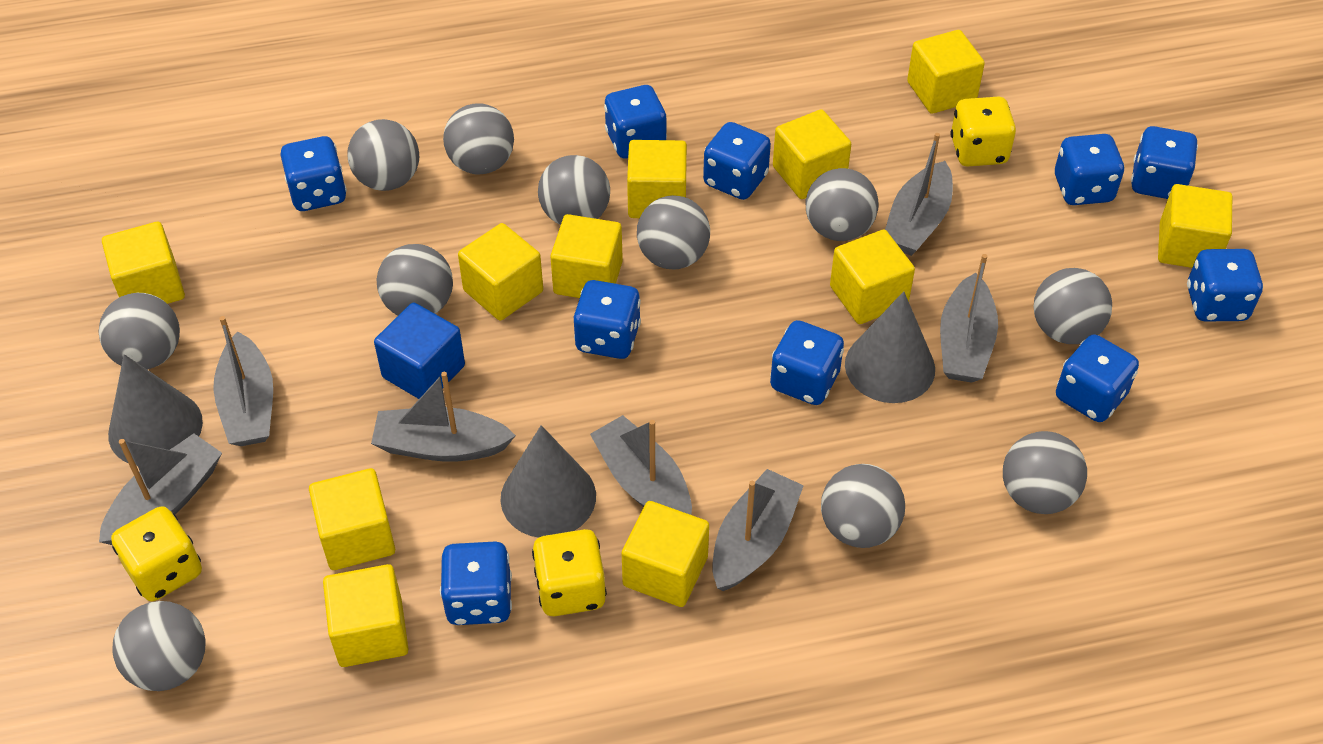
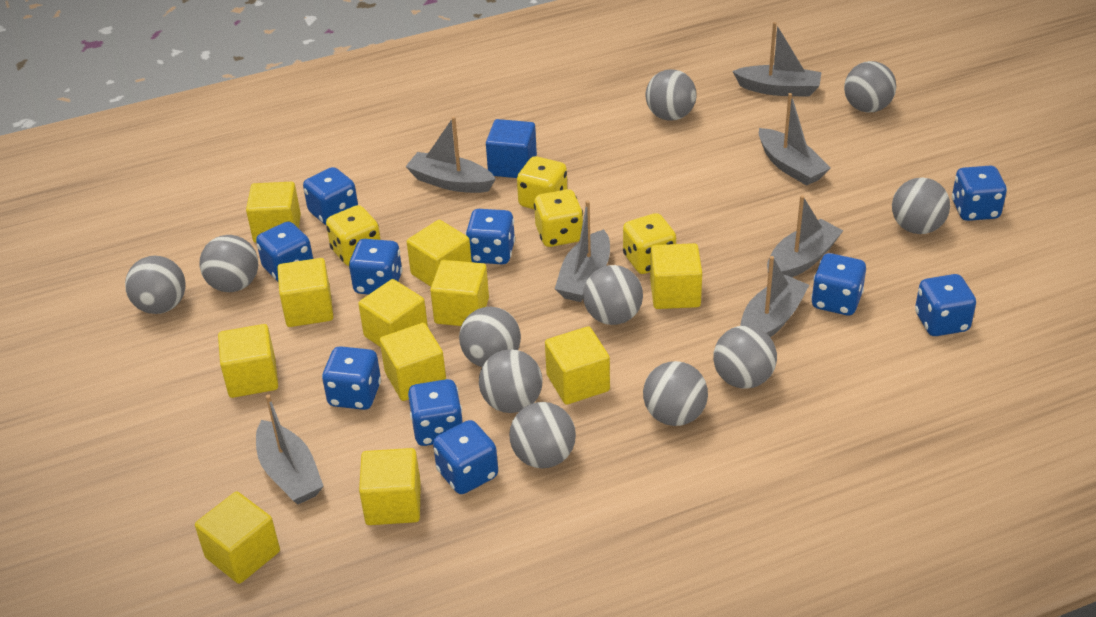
grey cone: [108,354,203,466] [500,425,596,538] [845,291,935,403] = 3 -> none = 0
yellow dice: [111,506,202,601] [532,529,607,616] [950,97,1016,166] = 3 -> [326,205,381,266] [517,156,567,210] [534,189,583,247] [623,213,676,274] = 4

